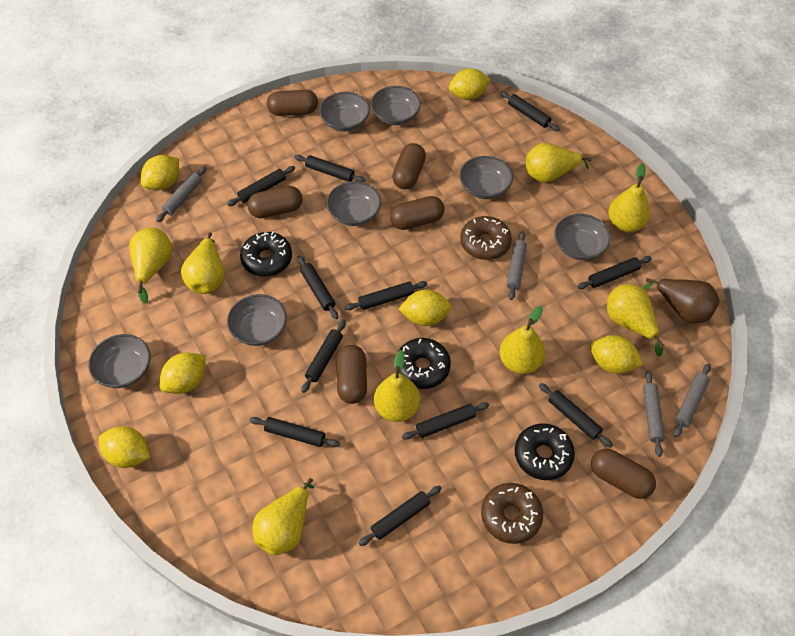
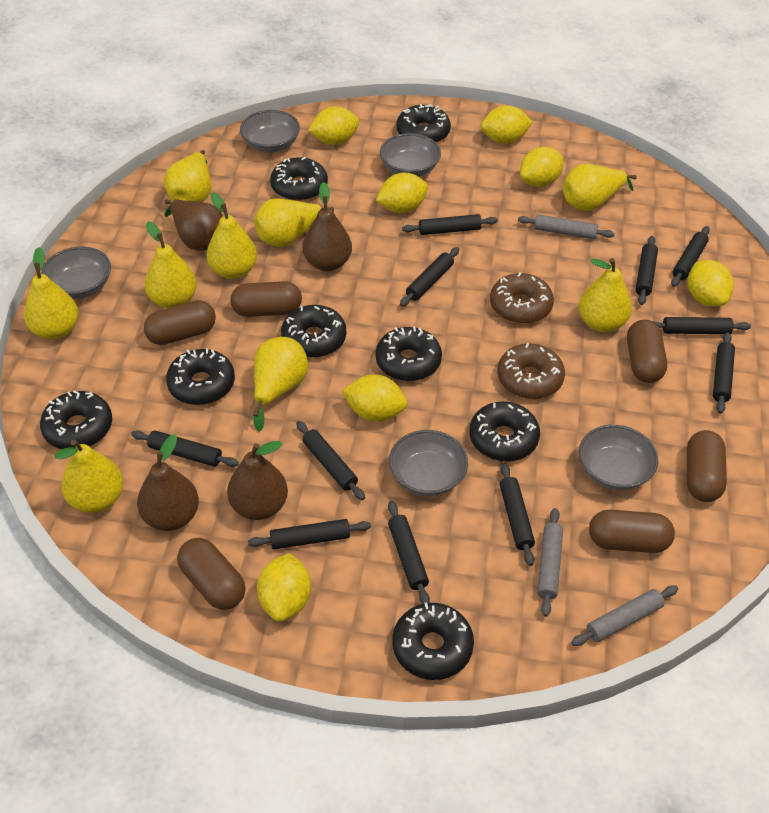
black donut: [240,232,292,277] [398,338,451,389] [515,424,575,480] = 3 -> [40,390,112,449] [166,349,235,405] [270,157,328,201] [281,305,346,358] [376,327,442,381] [392,603,474,680] [396,104,451,143] [469,401,540,461] = 8
brown pear: [643,278,720,323] = 1 -> [137,434,199,531] [164,199,223,251] [227,441,288,520] [302,182,352,271] = 4
grey bowl: [88,334,151,388] [227,294,287,346] [319,92,370,132] [327,181,381,226] [371,86,421,125] [460,156,513,199] [554,214,611,260] = 7 -> [41,247,111,299] [240,110,300,153] [380,133,441,177] [389,430,468,496] [579,425,658,490] = 5
grey rolling pin: [156,166,206,222] [507,231,527,300] [643,370,665,457] [674,363,711,437] = 4 -> [518,214,615,239] [537,508,563,617] [571,585,678,646] = 3
yellow lemon: [98,426,150,468] [141,155,179,190] [160,353,205,394] [399,290,451,326] [449,68,491,100] [590,335,643,374] = 6 -> [257,553,311,622] [308,106,359,145] [342,374,407,422] [376,172,428,213] [481,105,533,144] [520,147,563,187] [688,260,734,306] = 7
yellow pear: [129,228,173,304] [181,232,225,294] [252,478,314,555] [374,350,420,422] [499,306,545,374] [526,143,592,183] [607,284,664,356] [608,163,650,232] = 8 -> [24,247,79,340] [54,439,123,513] [144,221,197,308] [164,150,211,202] [207,192,257,279] [253,337,308,432] [254,198,334,247] [563,164,637,211] [579,258,632,332] = 9

